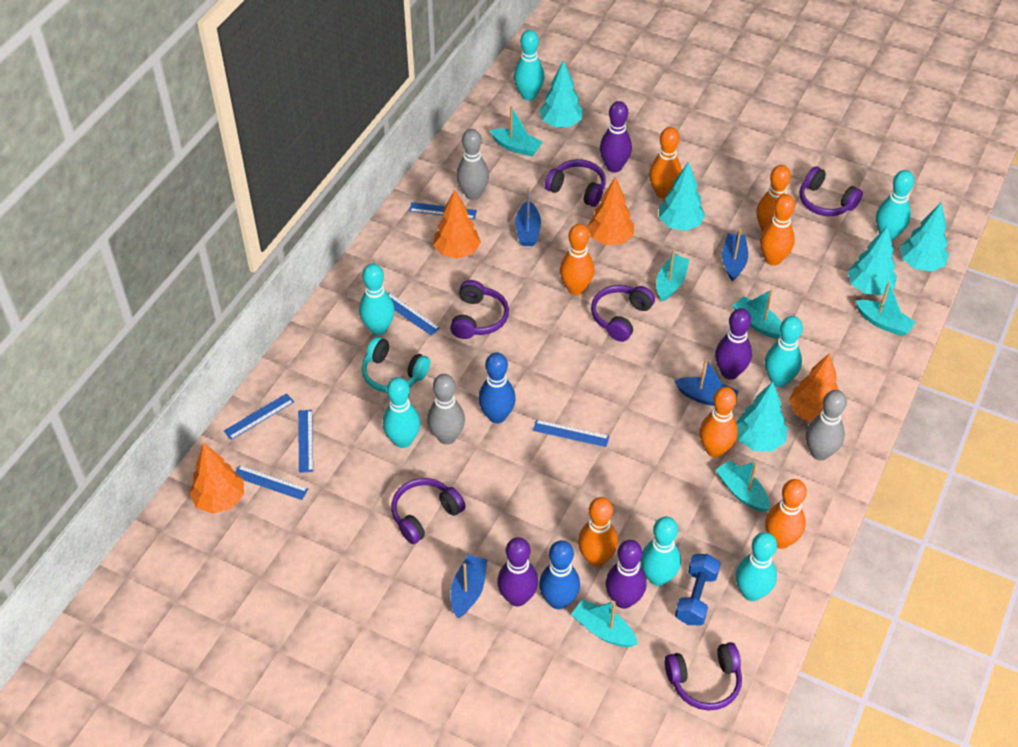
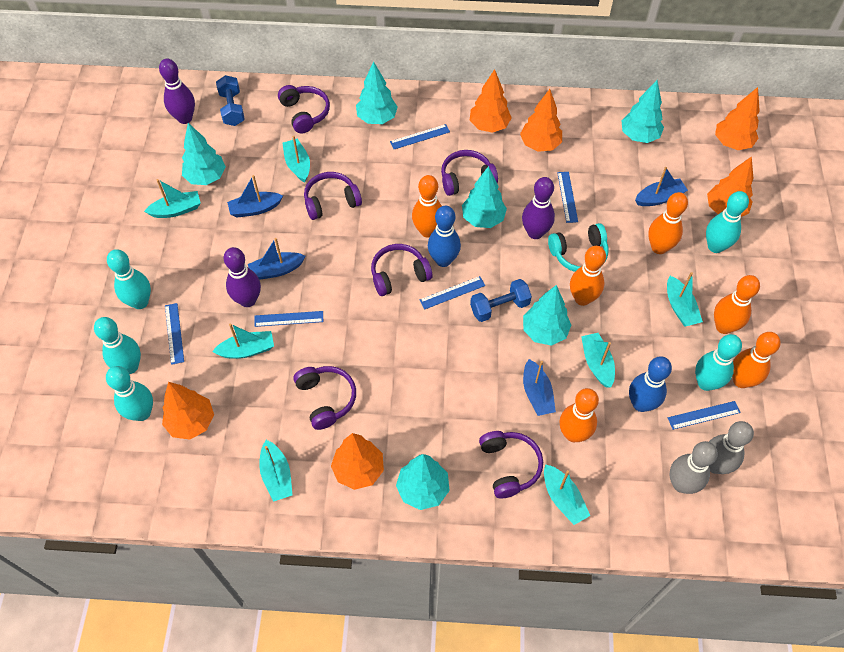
blue dumbbell: [675,554,721,625] = 1 -> [216,75,245,126] [470,279,532,322] = 2
grey bowling pin: [427,374,465,445] [456,129,489,200] [806,390,847,461] = 3 -> [670,441,718,494] [709,421,754,474] = 2
orange bowling pin: [560,224,594,295] [578,497,618,567] [649,127,682,198] [699,387,738,458] [756,165,791,232] [760,194,795,266] [765,479,807,549] = 7 -> [412,175,442,238] [559,388,599,442] [570,246,606,306] [648,192,688,254] [714,275,760,334] [732,332,781,388] = 6
orange tree: [189,443,244,514] [433,189,481,259] [587,177,634,245] [789,353,839,422] = 4 -> [162,382,214,440] [331,433,384,490] [470,69,512,133] [520,89,562,152] [707,156,753,217] [715,87,760,150] = 6
purple bowling pin: [497,537,538,606] [600,101,632,172] [605,540,646,609] [715,308,752,380] = 4 -> [159,59,195,124] [223,247,261,307] [522,177,555,239] = 3
turquoise boat: [490,106,543,156] [571,599,638,647] [656,249,689,301] [716,460,770,512] [732,290,782,339] [856,282,915,336] = 6 -> [144,179,201,218] [212,323,274,359] [259,440,293,502] [283,136,310,182] [544,464,590,525] [581,333,615,388] [667,272,703,326] = 7
turquoise bowling pin: [359,264,395,335] [383,377,420,448] [514,30,545,101] [640,517,681,586] [735,532,777,601] [765,316,803,387] [876,170,914,241] = 7 -> [94,317,141,374] [106,366,153,421] [107,249,151,309] [695,334,742,391] [706,191,749,253] = 5
turquoise tree: [539,60,583,128] [659,162,705,231] [736,382,788,452] [848,226,897,295] [900,202,949,272] = 5 -> [182,123,226,185] [356,61,398,124] [396,454,450,510] [462,166,507,228] [523,285,571,346] [621,80,664,143] = 6

